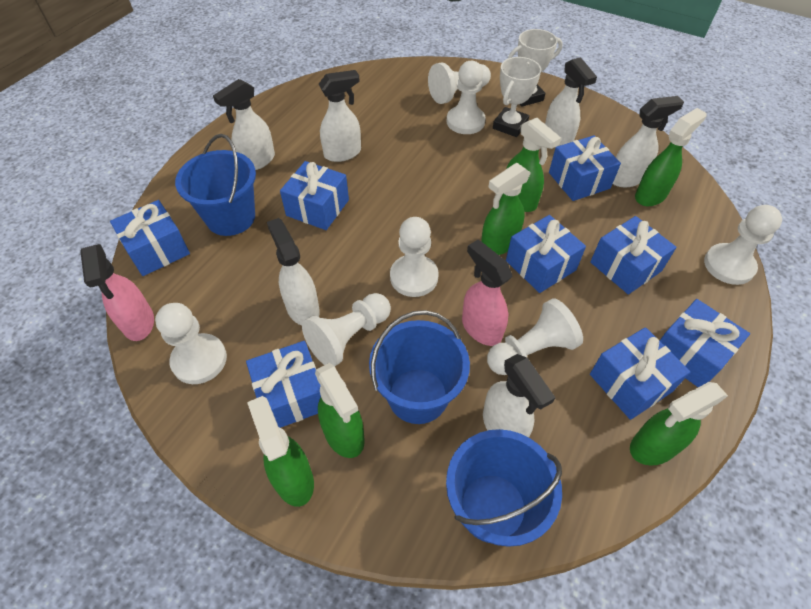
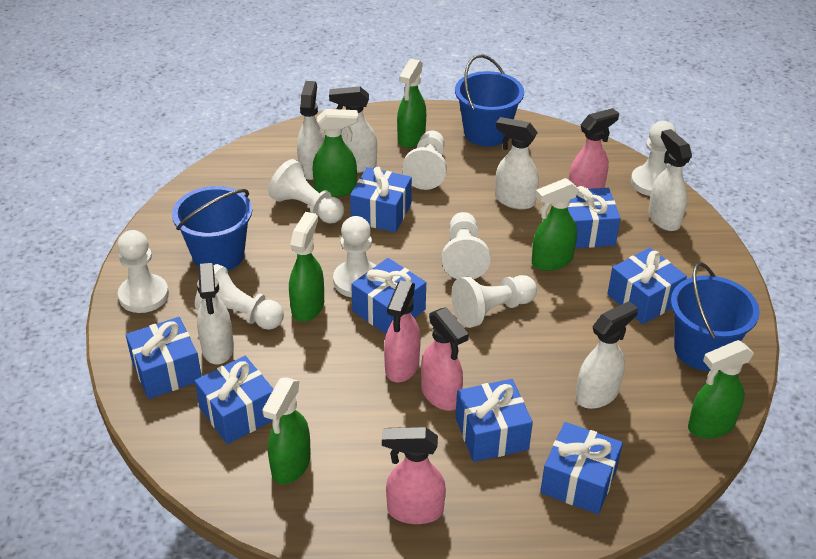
pink spray bottle: [80,244,154,341] [462,240,512,346] = 2 -> [382,427,446,524] [384,280,421,382] [421,307,469,411] [568,108,619,189] = 4
white pawn: [155,303,227,384] [302,293,391,367] [390,217,439,297] [428,63,491,104] [446,61,486,134] [487,298,583,375] [704,205,782,285] = 7 -> [117,230,169,313] [195,264,284,330] [268,159,344,223] [333,216,376,297] [402,130,447,190] [442,212,491,279] [451,275,537,328] [631,121,676,196] = 8
white trophy: [493,57,541,137] [508,29,563,107] = 2 -> none = 0

